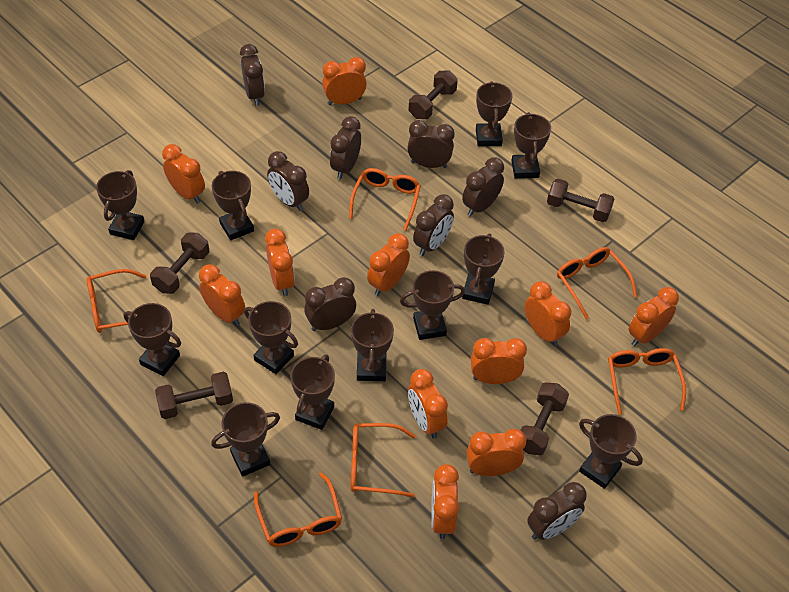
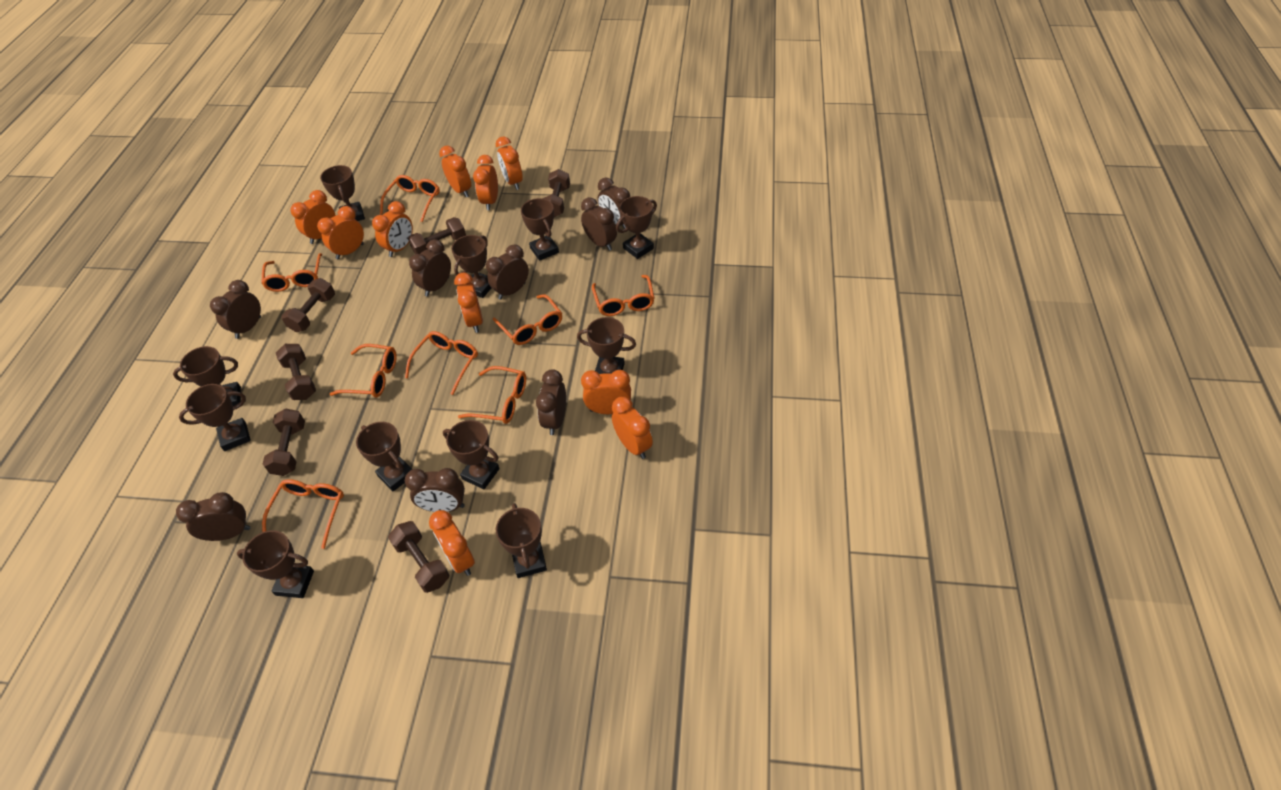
brown dumbbell: [150,233,209,294] [155,372,233,419] [409,70,458,119] [521,382,569,455] [547,179,614,222] = 5 -> [263,408,305,476] [276,344,316,400] [281,278,335,332] [388,521,449,593] [408,217,466,254] [543,169,570,217] = 6
brown trophy: [96,170,145,240] [124,303,181,376] [211,402,280,477] [212,171,254,240] [244,301,298,374] [290,354,335,430] [351,309,394,381] [400,270,465,340] [462,233,505,305] [476,81,512,146] [511,112,551,179] [579,414,643,489] = 12 -> [173,346,241,406] [179,384,251,451] [237,530,314,598] [320,165,365,221] [356,422,412,491] [443,420,500,489] [452,235,491,298] [496,503,547,578] [521,198,559,261] [577,317,636,374] [616,196,657,259] = 11
orange clock: [162,144,205,204] [199,264,245,326] [265,229,295,296] [322,57,367,105] [367,233,410,296] [408,369,448,439] [431,464,459,539] [467,429,526,476] [471,338,527,384] [525,281,571,346] [629,287,679,346] = 11 -> [290,190,336,244] [317,206,364,259] [372,201,413,257] [429,510,475,576] [439,146,471,197] [454,273,483,333] [473,155,498,210] [496,137,523,190] [581,370,631,414] [612,397,653,459] = 10
orange glasses: [87,269,146,333] [254,472,342,547] [349,168,421,231] [351,423,416,498] [557,247,637,319] [608,348,686,415] = 6 -> [261,253,322,292] [262,479,344,549] [330,344,397,398] [380,175,440,222] [405,331,478,395] [458,366,526,424] [493,294,562,345] [592,275,654,316] = 8

